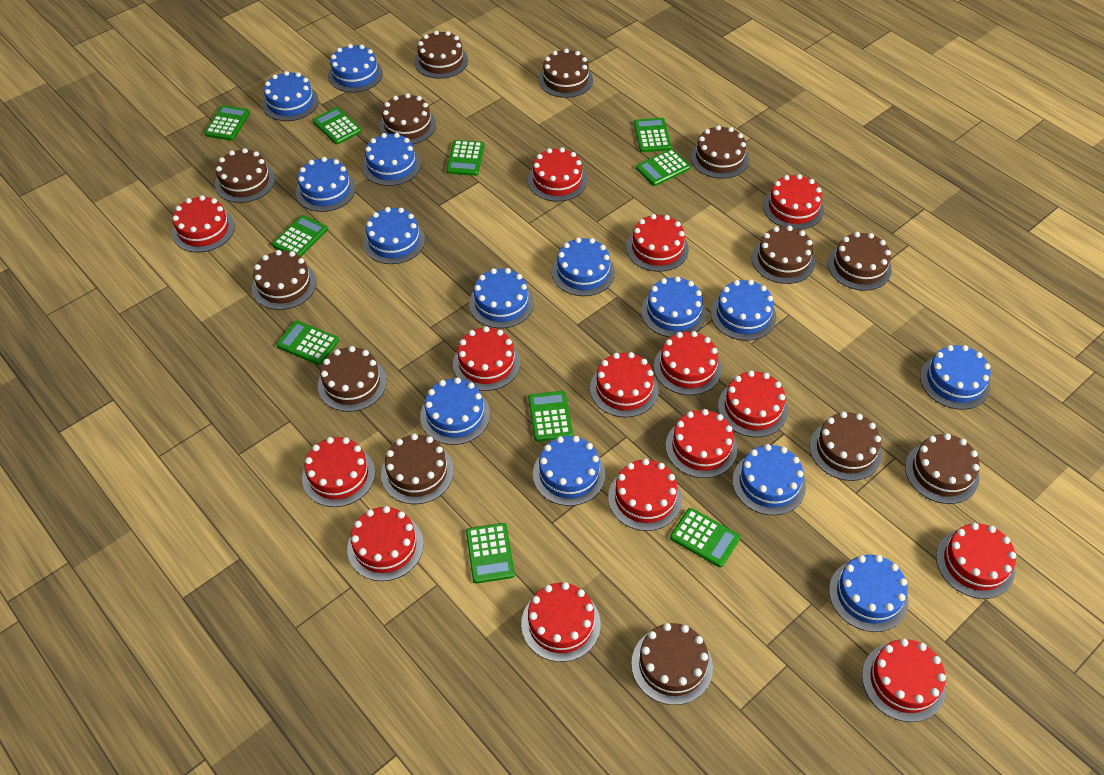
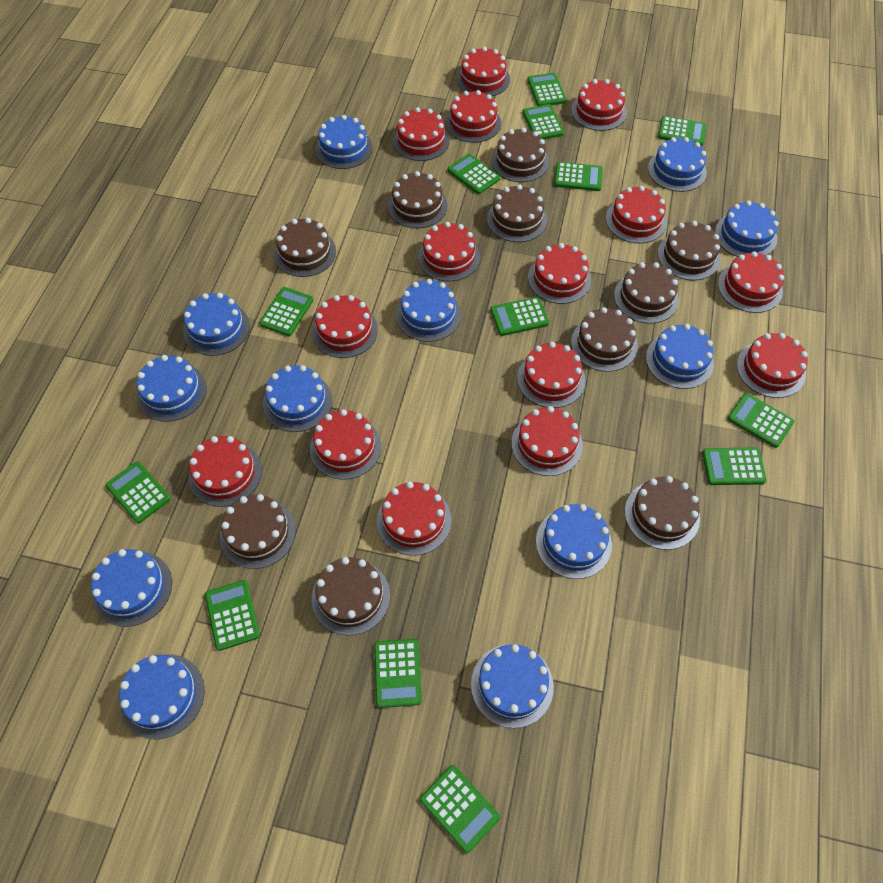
blue cake: [262,71,319,121] [296,157,356,212] [328,44,383,93] [362,133,421,186] [363,207,425,264] [420,377,490,445] [469,268,534,328] [533,436,605,506] [552,237,615,296] [641,276,706,337] [711,279,776,341] [732,444,806,515] [829,555,909,632] [920,345,991,410] = 14 -> [91,549,172,627] [119,654,205,739] [136,355,207,422] [183,293,250,356] [263,365,332,432] [315,115,373,169] [396,279,461,342] [471,644,554,728] [536,504,612,579] [646,324,714,389] [648,137,707,192] [715,200,779,257] = 12
brown cake: [215,148,275,203] [252,250,317,310] [318,346,387,412] [379,93,436,144] [381,434,454,504] [414,31,468,79] [538,48,593,98] [631,623,713,705] [691,125,749,179] [752,226,815,284] [810,412,882,481] [828,232,892,291] [905,433,980,504] = 13 -> [220,494,296,569] [274,218,336,277] [312,557,390,635] [388,171,448,228] [487,185,547,242] [491,128,549,182] [571,307,638,372] [614,262,679,323] [625,476,700,550] [658,221,721,280] = 10
green calculator: [204,105,250,141] [272,215,328,256] [276,321,339,365] [313,107,362,144] [446,140,485,176] [466,523,515,584] [528,391,573,442] [634,118,671,152] [636,149,690,186] [670,508,740,568] = 10 -> [105,461,171,524] [205,580,260,651] [259,287,313,336] [374,639,422,708] [420,765,500,853] [448,154,501,194] [490,297,549,336] [522,104,564,140] [527,73,567,106] [554,162,603,191] [658,116,707,146] [702,448,767,485] [728,393,795,448] = 13

